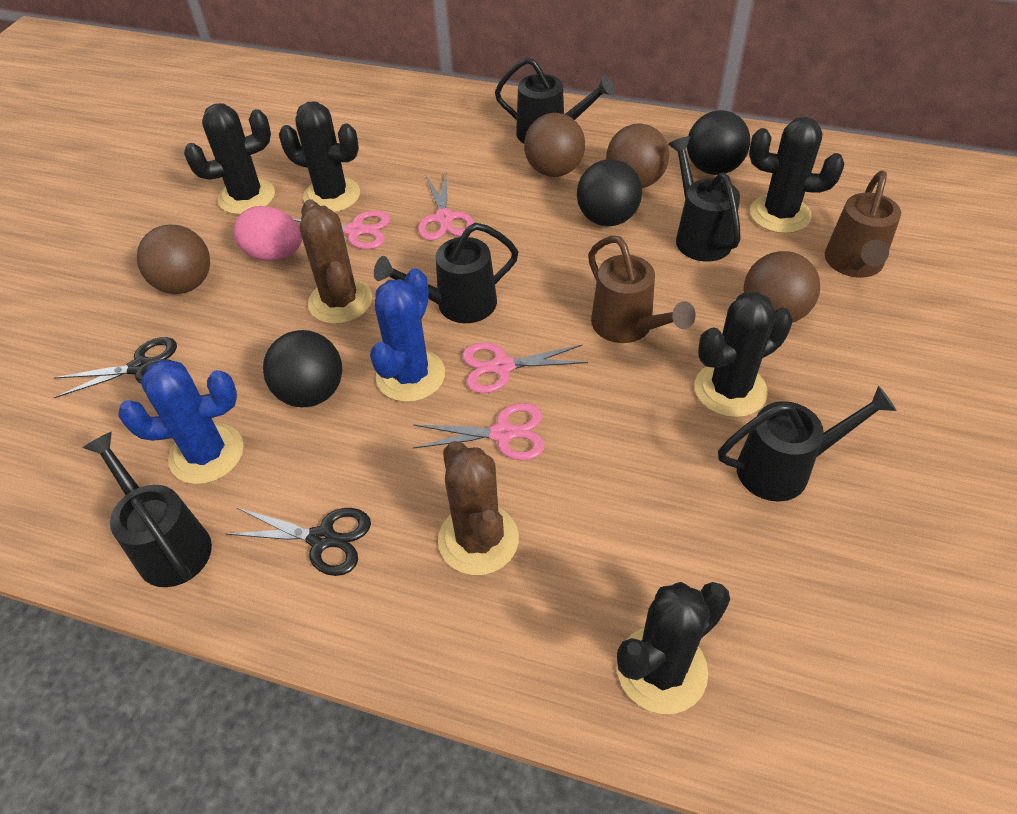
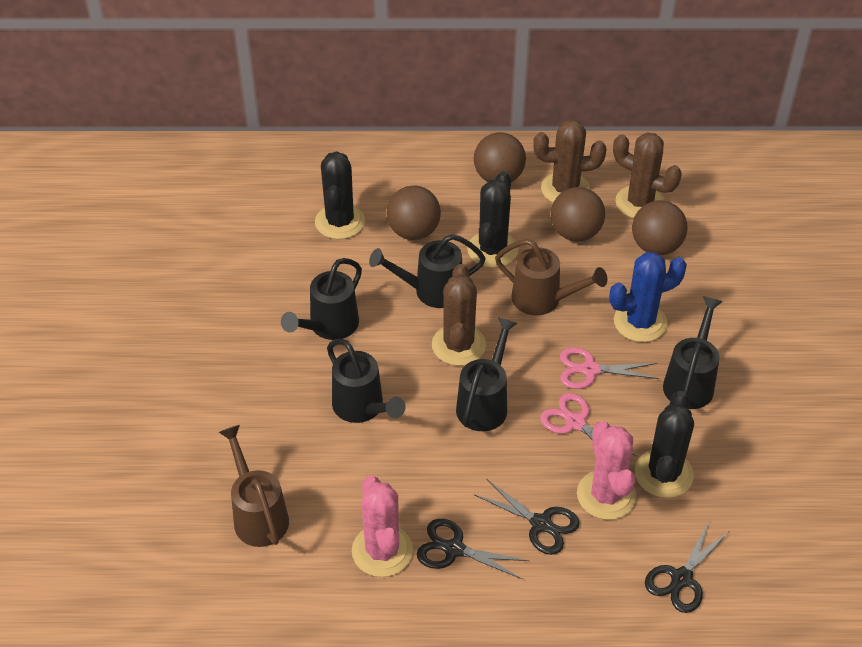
black ball: [263,330,342,407] [577,159,642,226] [687,110,750,175] = 3 -> none = 0
black cactus: [184,103,275,215] [279,101,360,212] [617,582,730,714] [695,291,793,417] [749,117,844,233] = 5 -> [315,151,365,239] [467,171,518,268] [635,391,694,498] = 3
black scissors: [53,337,177,398] [226,508,371,576] = 2 -> [417,519,529,579] [475,479,579,555] [645,522,728,613] = 3
blue cactus: [118,360,243,484] [370,268,445,402] = 2 -> [609,252,687,342] = 1
brown cactus: [300,199,372,324] [438,441,519,575] = 2 -> [432,264,486,366] [533,119,607,203] [613,133,682,218] = 3
pink cactus: none = 0 -> [352,476,413,577] [577,421,637,520] = 2
pink egg: [233,206,302,261] = 1 -> none = 0
pink scissors: [294,211,390,249] [413,403,545,460] [418,174,474,241] [462,342,588,393] = 4 -> [540,393,637,456] [560,347,659,389] = 2

